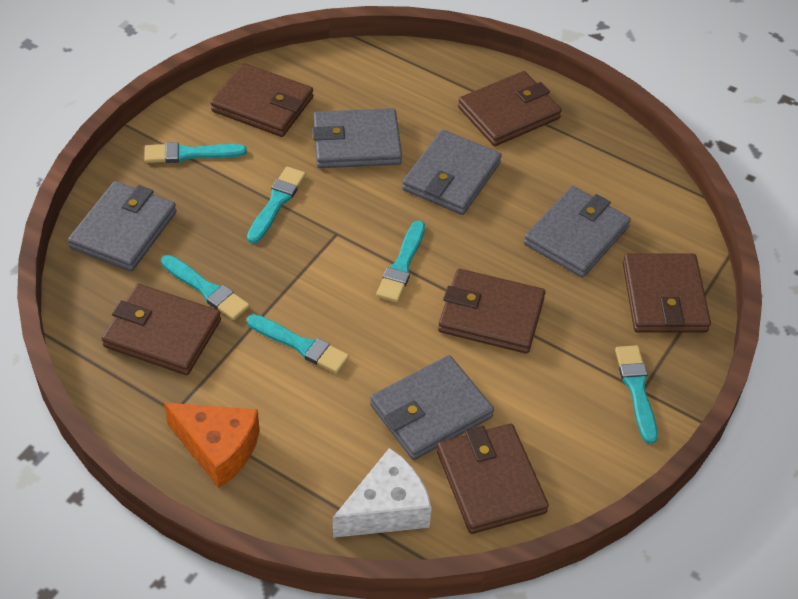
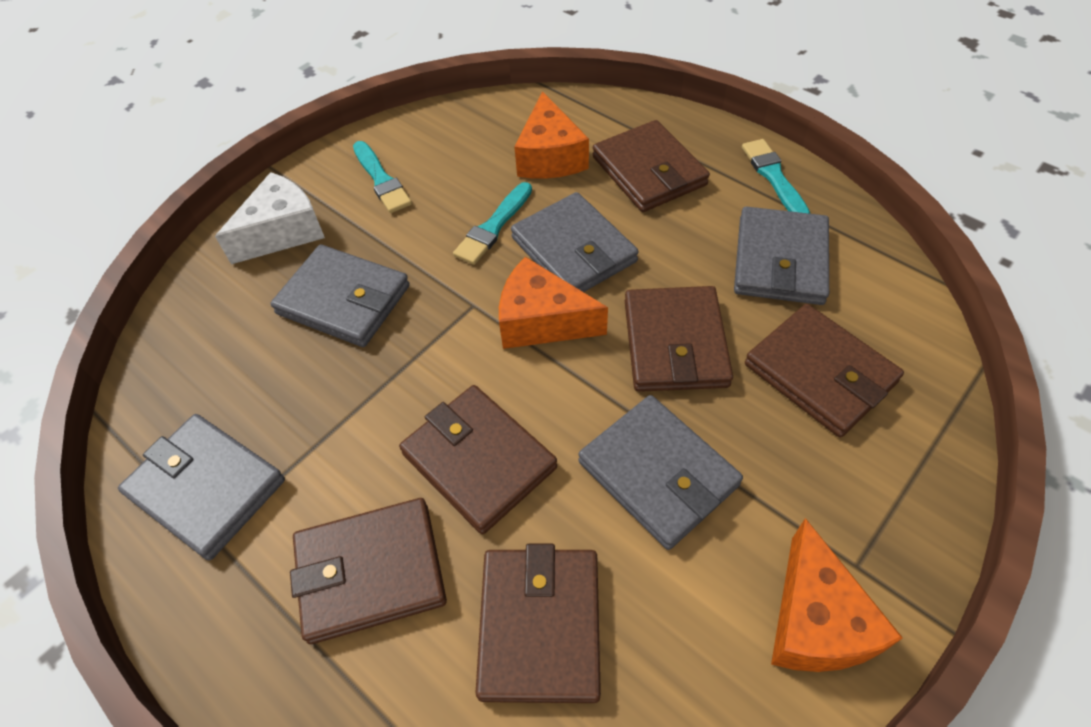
orange cheese: [164,403,260,488] = 1 -> [499,257,608,349] [514,91,589,179] [771,518,903,672] = 3
turquoise brush: [144,142,247,163] [161,255,250,320] [247,166,306,244] [247,314,349,373] [376,220,425,302] [615,345,658,444] = 6 -> [353,141,412,213] [453,182,532,265] [742,139,810,214] = 3

